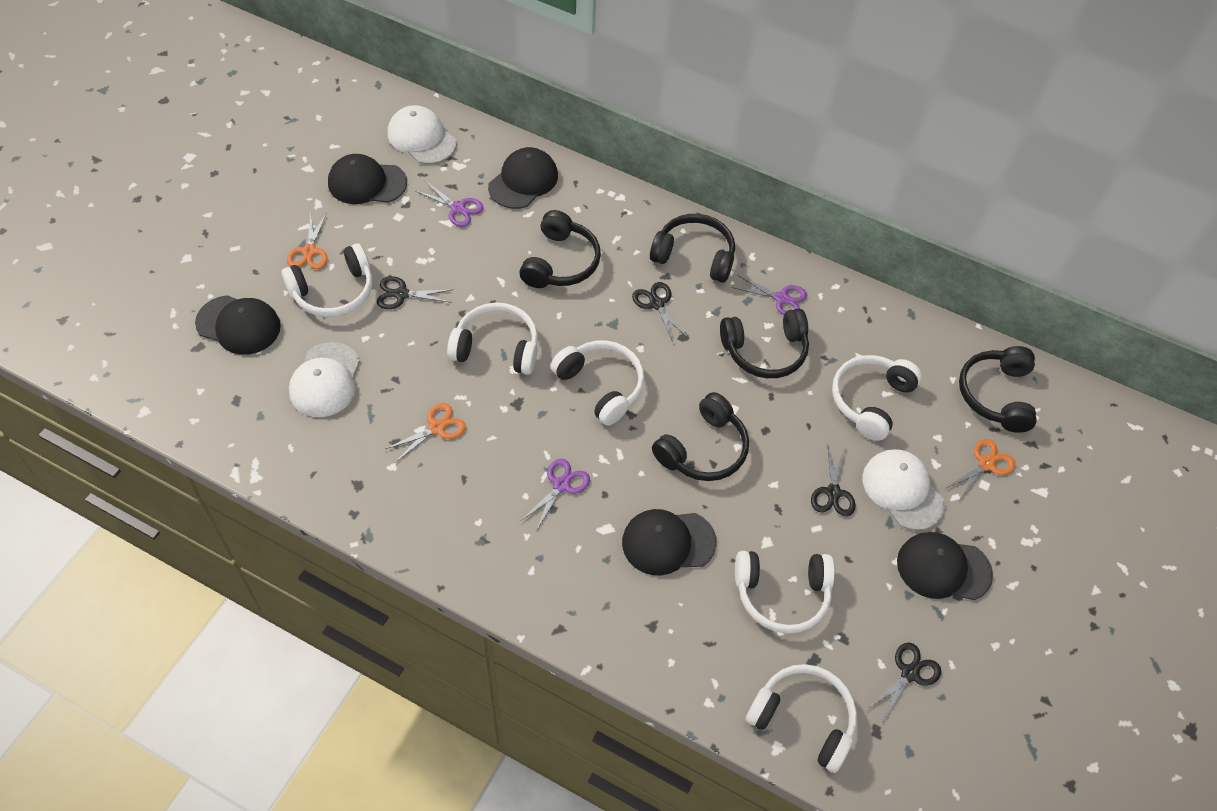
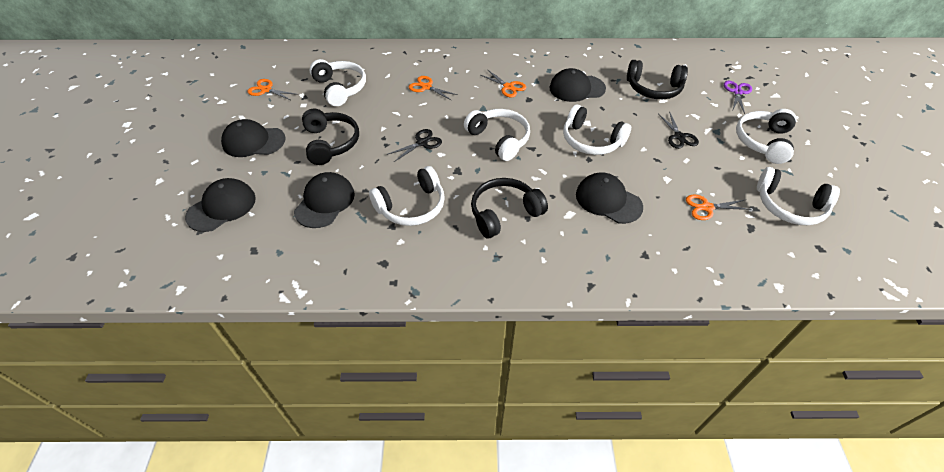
black headphones: [519,210,601,288] [650,214,735,283] [652,392,749,481] [720,309,809,378] [959,346,1037,433] = 5 -> [302,109,359,165] [471,178,548,238] [627,60,688,99] = 3
black scissors: [377,276,454,309] [632,282,688,343] [811,445,856,516] [868,643,941,724] = 4 -> [386,129,442,162] [658,111,699,149] = 2
orange scissors: [287,213,328,269] [386,403,466,463] [945,439,1015,500] = 3 -> [247,79,298,100] [409,76,458,101] [481,69,526,97] [686,194,752,220] = 4
purple scissors: [415,181,484,227] [521,459,590,531] [732,275,807,315] = 3 -> [724,81,752,114] = 1
white cap: [289,342,360,417] [388,105,456,164] [863,449,945,531] = 3 -> none = 0

